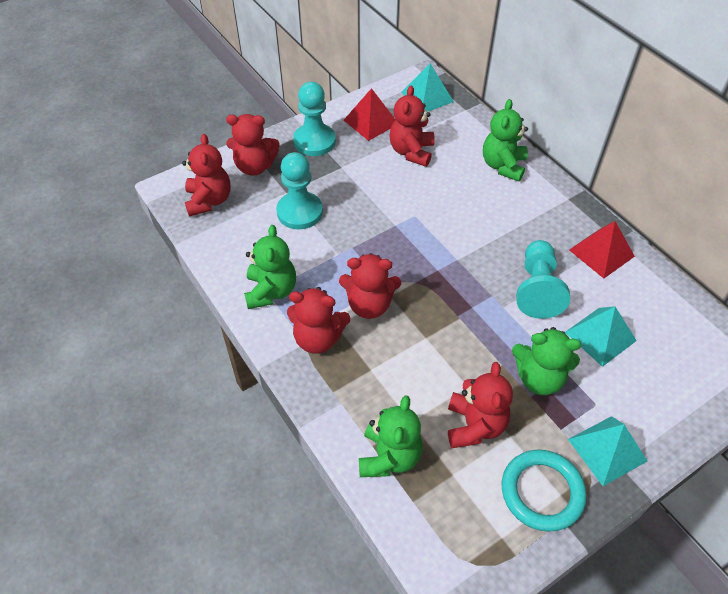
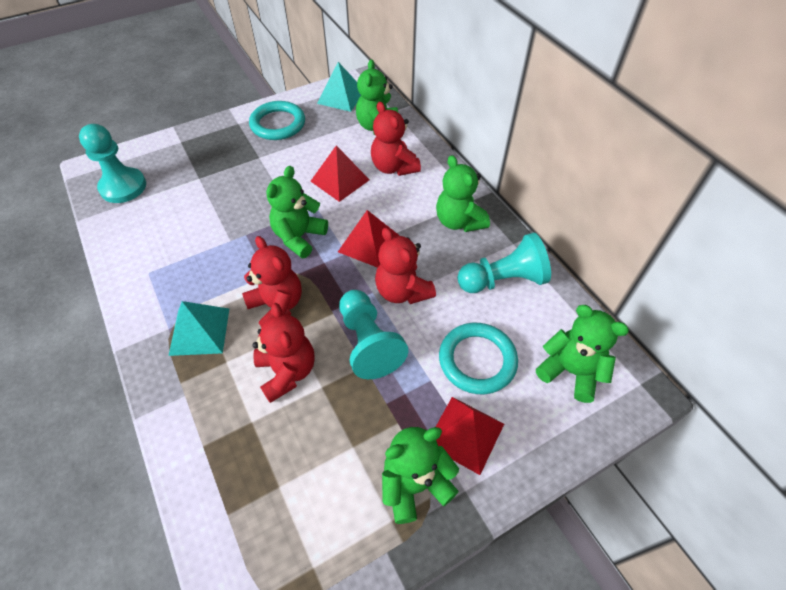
green teddy bear: [244,225,296,309] [359,395,422,477] [483,99,528,182] [512,327,581,395] = 4 -> [266,166,328,258] [356,59,398,135] [382,427,459,524] [436,155,490,232] [536,305,629,403] = 5
red pyramid: [344,88,396,141] [569,221,635,278] = 2 -> [311,146,370,202] [338,210,400,268] [436,397,504,475] = 3
red teddy bear: [182,134,231,217] [226,114,280,176] [287,287,350,354] [339,253,401,319] [390,85,435,167] [448,362,513,448] = 6 -> [242,236,302,327] [252,303,315,403] [371,102,421,176] [375,227,436,304] = 4
turquoise pyramid: [401,63,454,112] [565,306,637,367] [568,416,647,486] = 3 -> [168,301,229,356] [317,62,361,112] = 2
turquoise ring: [502,449,587,532] = 1 -> [249,101,305,140] [439,323,518,394] = 2

